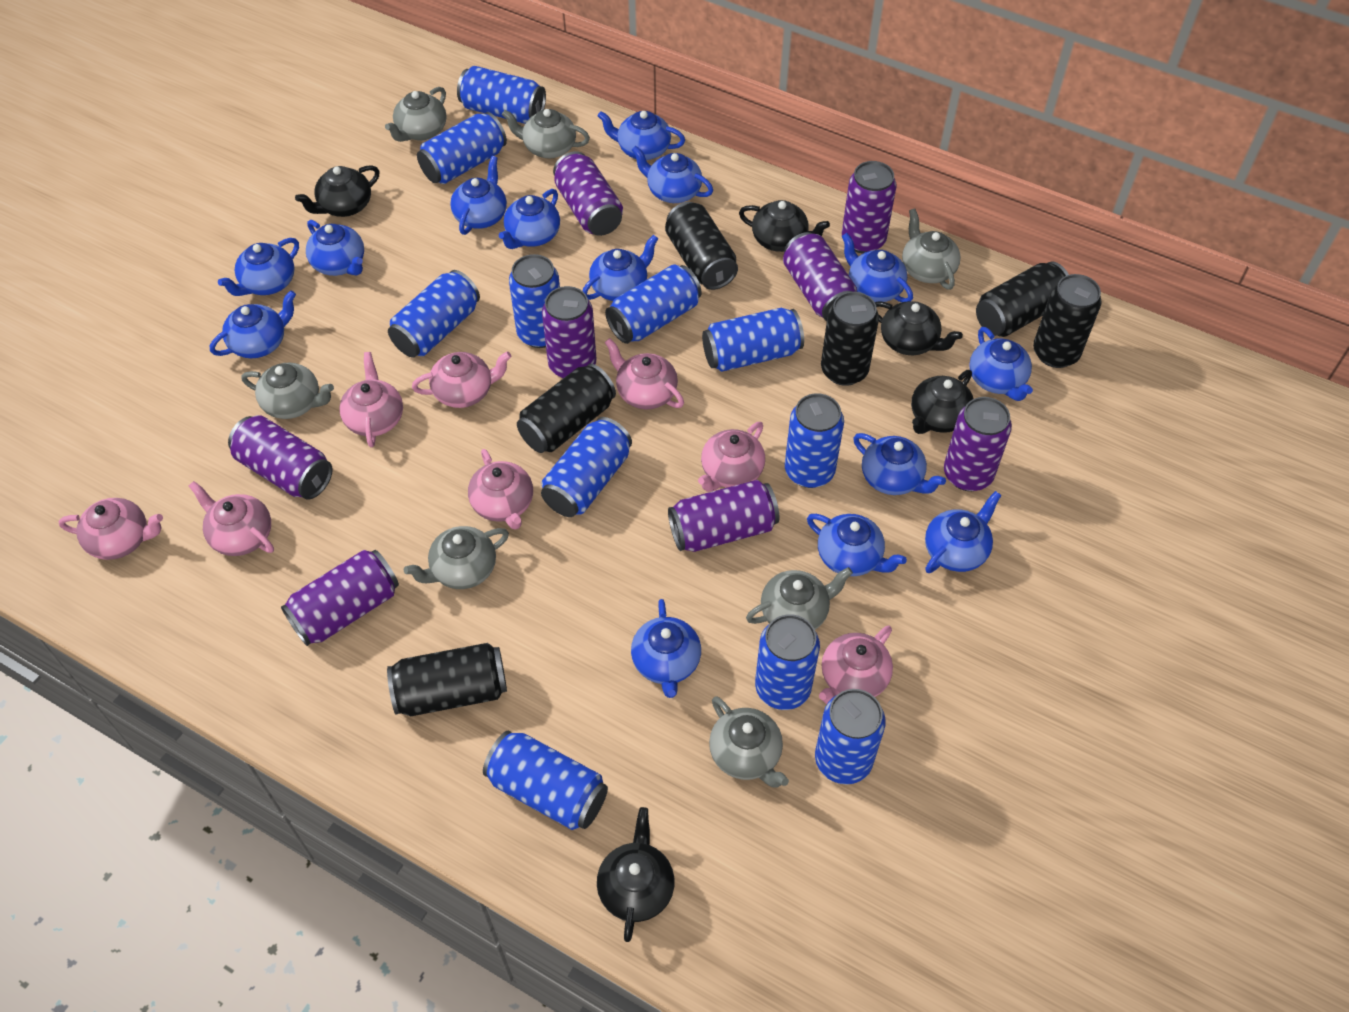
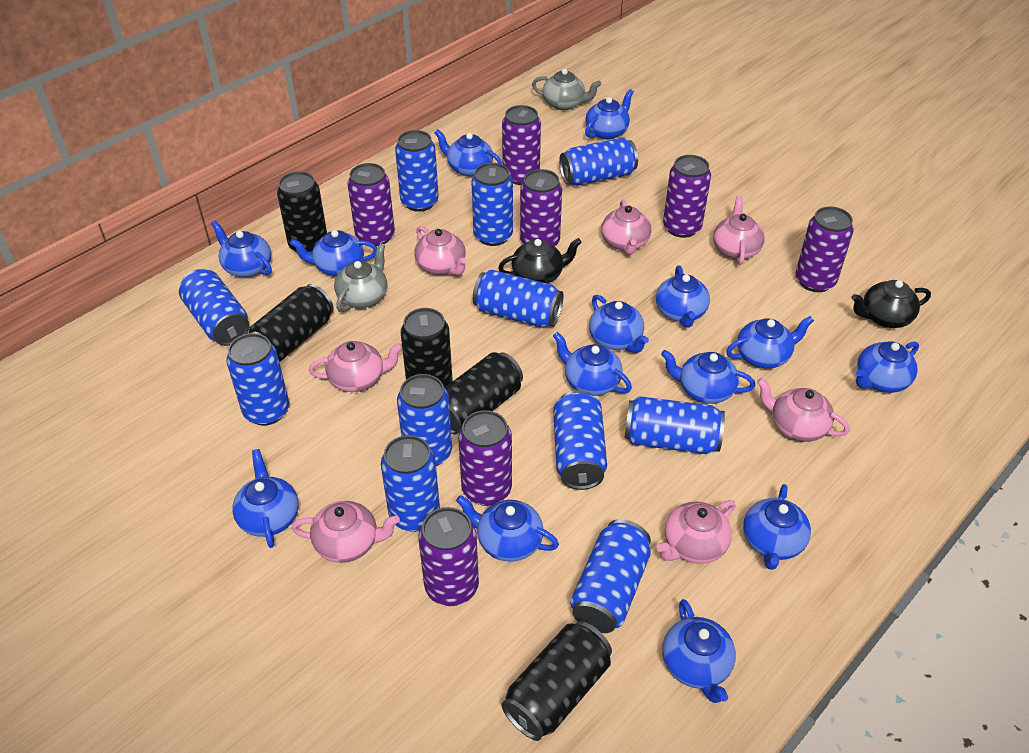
black can: [387,643,507,716] [517,364,616,453] [665,202,738,290] [821,292,879,386] [976,262,1069,337] [1033,274,1102,368] = 6 -> [249,284,334,362] [277,171,327,253] [401,308,452,388] [445,352,523,434] [502,621,612,741] = 5
black teapot: [295,165,380,217] [597,807,675,942] [739,200,830,252] [875,301,963,355] [911,370,973,434] = 5 -> [498,238,582,284] [852,280,931,328] = 2
grey teapot: [242,363,334,419] [385,87,447,142] [404,526,509,589] [502,109,590,159] [709,696,789,788] [746,567,853,630] [902,208,961,290] = 7 -> [334,243,387,312] [532,69,601,110] = 2
pink teapot: [59,498,163,560] [189,481,274,556] [339,352,403,447] [412,351,512,408] [468,449,533,530] [605,338,684,409] [698,422,765,492] [819,626,893,704] = 8 -> [292,501,400,563] [309,341,402,392] [414,226,468,275] [601,199,651,255] [656,500,735,564] [713,196,765,265] [757,378,850,442] = 7
purple can: [228,415,333,500] [281,550,399,646] [542,286,596,378] [553,151,623,236] [668,480,779,552] [783,232,857,321] [842,161,897,253] [944,397,1012,491] = 8 -> [347,163,395,246] [418,507,479,606] [458,410,512,506] [502,105,541,185] [520,169,562,246] [663,155,711,238] [796,206,854,292] = 7

